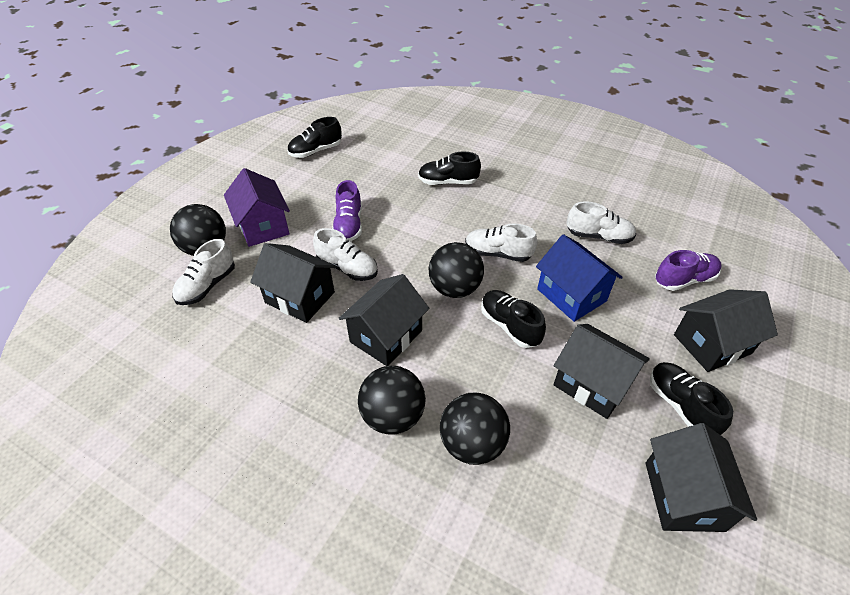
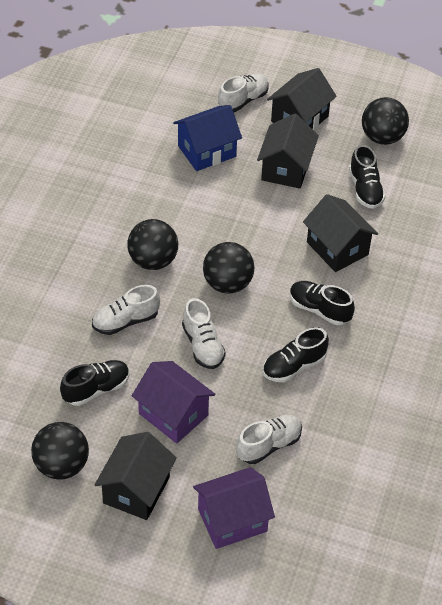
black house: [250,243,337,323] [338,274,429,366] [553,324,650,419] [646,423,757,532] [674,289,778,372] = 5 -> [95,432,177,520] [257,114,319,189] [267,68,337,130] [303,194,378,272] = 4
purple house: [224,168,290,247] = 1 -> [132,361,215,444] [193,467,275,549] = 2
purple shoe: [332,180,362,241] [655,250,721,291] = 2 -> none = 0

